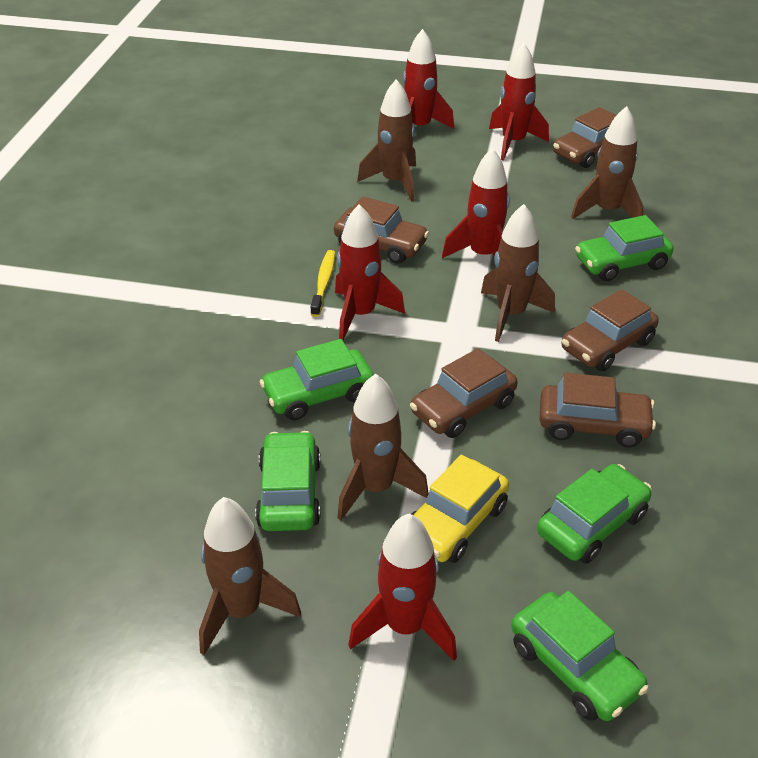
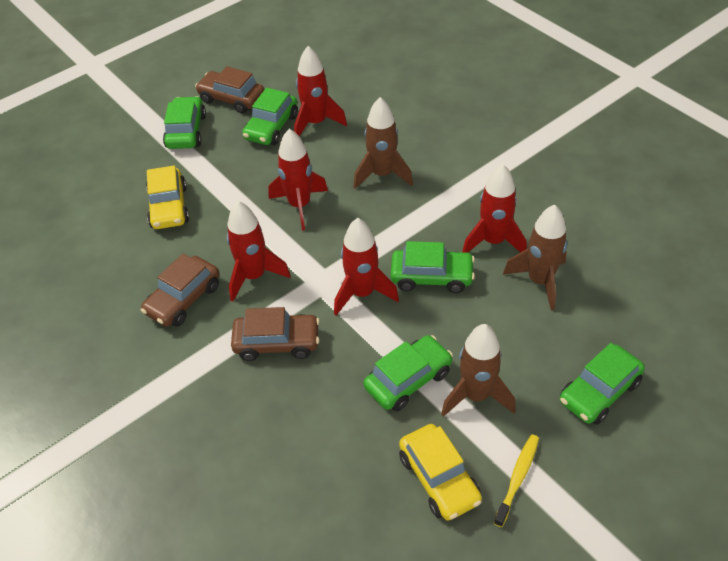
brown car: [334,196,429,264] [410,348,518,438] [539,373,656,448] [553,107,616,168] [561,289,659,371] = 5 -> [141,254,220,327] [195,66,265,114] [231,307,320,361] = 3
brown rocket: [199,497,301,655] [337,374,429,521] [357,79,416,202] [481,204,555,342] [571,106,644,219] = 5 -> [354,97,413,189] [441,324,516,417] [503,205,568,311] = 3
yellow car: [412,455,509,563] = 1 -> [146,165,189,229] [399,424,482,521] = 2

